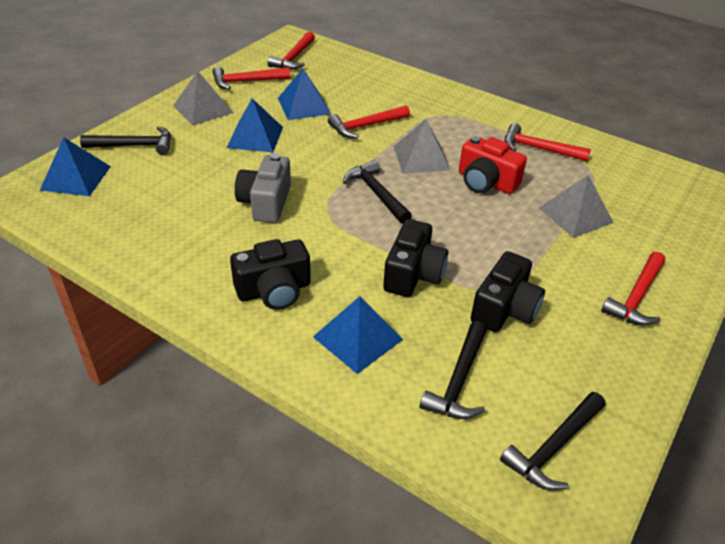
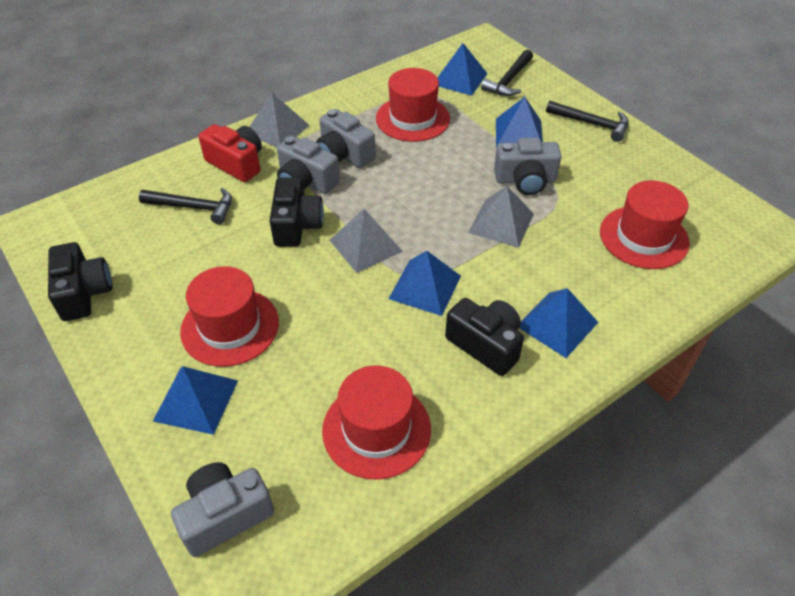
black hammer: [80,126,171,155] [343,160,412,224] [419,321,487,419] [500,392,605,490] = 4 -> [139,188,232,224] [481,50,533,96] [546,101,629,142] = 3
blue pyramid: [40,137,111,196] [227,98,283,153] [278,69,331,120] [313,296,403,374] = 4 -> [153,366,238,435] [389,251,461,316] [437,43,488,96] [496,97,543,147] [519,288,598,358] = 5
grey camera: [235,153,291,223] = 1 -> [171,462,274,557] [277,136,340,194] [316,109,376,168] [494,138,561,195] = 4
red hammer: [213,67,290,90] [267,32,315,70] [328,105,410,138] [505,123,591,161] [601,252,665,326] = 5 -> none = 0
red hat: none = 0 -> [180,266,279,367] [322,365,431,480] [376,68,450,142] [600,181,690,269] = 4

